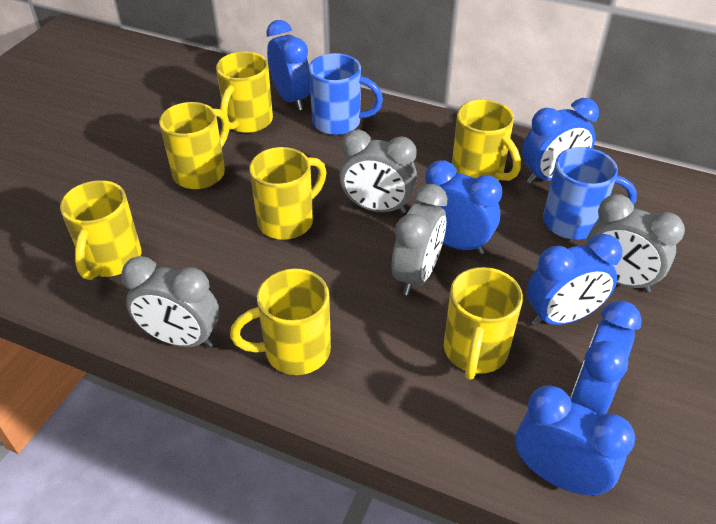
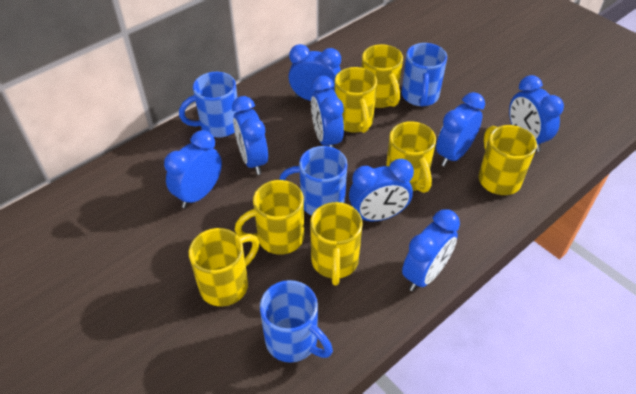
blue clock: [266,20,310,111] [420,160,502,254] [515,385,635,496] [522,98,599,184] [527,234,623,326] [571,301,642,416] = 6 -> [164,130,222,208] [232,96,268,175] [288,44,341,101] [311,76,344,148] [349,159,414,221] [402,209,460,291] [436,92,485,167] [509,75,564,152] = 8
blue mug: [309,53,383,135] [543,147,637,240] = 2 -> [179,72,238,138] [260,280,333,363] [279,146,347,216] [402,43,447,106] = 4
grey clock: [121,256,219,348] [339,129,417,214] [392,184,447,296] [586,194,685,293] = 4 -> none = 0

